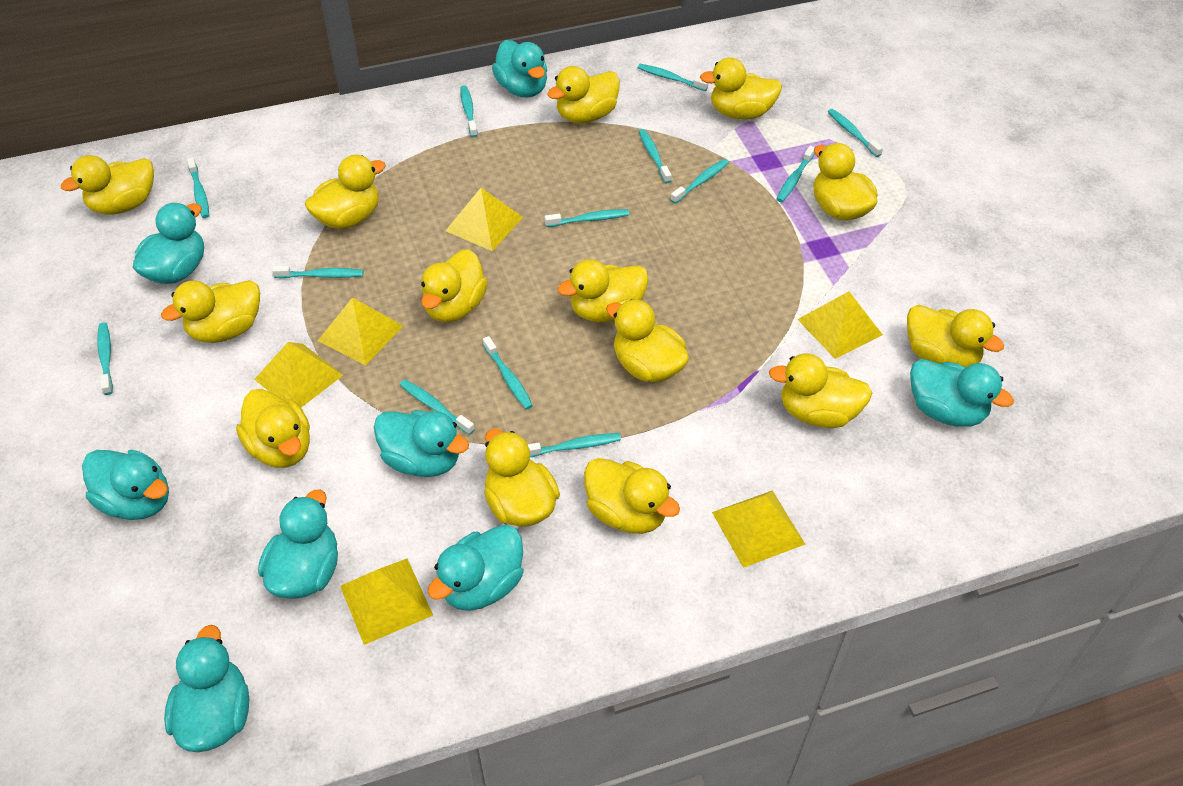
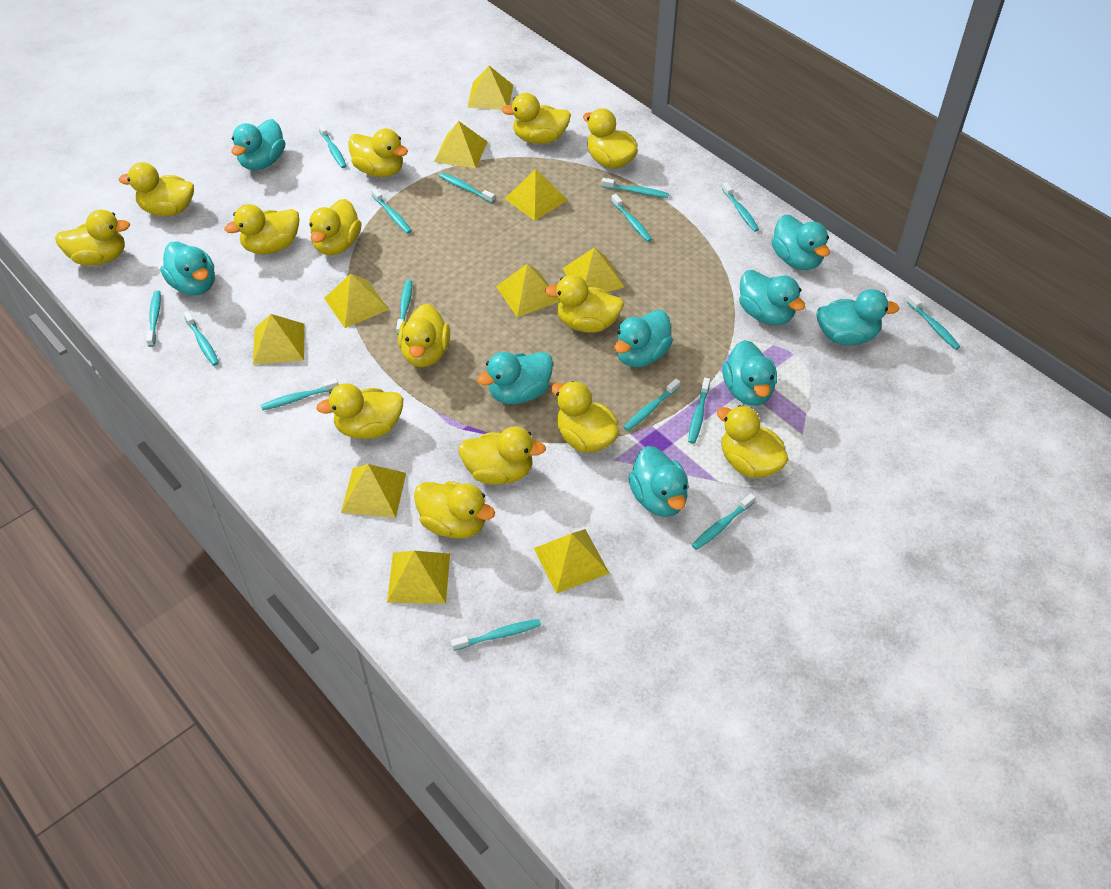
turquoise duck: [82,450,169,520] [133,203,204,284] [164,625,249,752] [258,490,338,599] [374,410,469,477] [428,525,523,611] [492,40,547,98] [910,359,1014,427] = 8 -> [160,241,215,296] [231,119,285,170] [477,352,553,404] [614,310,673,367] [628,446,689,517] [722,340,777,406] [739,270,805,325] [772,215,830,270] [816,289,899,345] = 9
turquoise toothbrush: [97,322,113,395] [187,157,209,218] [272,266,363,278] [400,379,475,435] [460,85,478,137] [483,336,533,409] [528,433,621,457] [545,209,629,227] [638,64,708,91] [639,129,672,183] [670,159,729,204] [777,146,815,202] [828,109,883,157] = 13 -> [146,290,161,347] [183,311,219,366] [261,378,339,411] [318,124,346,168] [371,188,412,234] [396,280,412,335] [439,173,495,203] [451,619,541,651] [601,178,669,198] [611,194,652,242] [624,379,680,431] [688,378,710,444] [692,493,756,550] [722,182,759,232] [907,295,960,350] = 15
yellow pyramid: [254,342,343,407] [318,297,403,365] [340,558,433,645] [446,188,523,251] [712,490,805,568] [797,291,883,359] = 6 -> [253,314,305,365] [324,274,389,328] [341,464,406,518] [387,551,450,604] [434,121,488,169] [467,66,513,110] [496,263,560,317] [505,169,567,221] [534,529,609,594] [562,247,625,292] = 10

